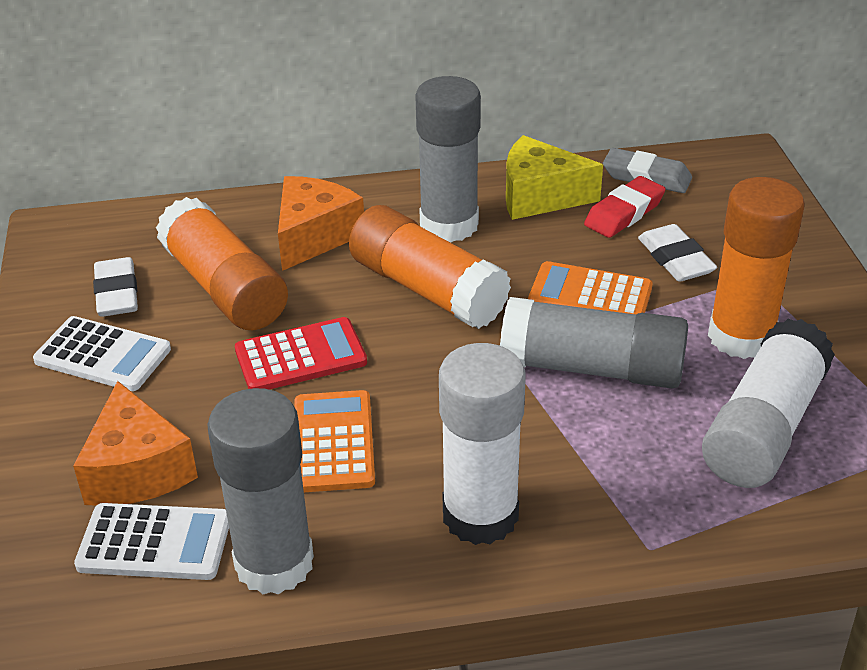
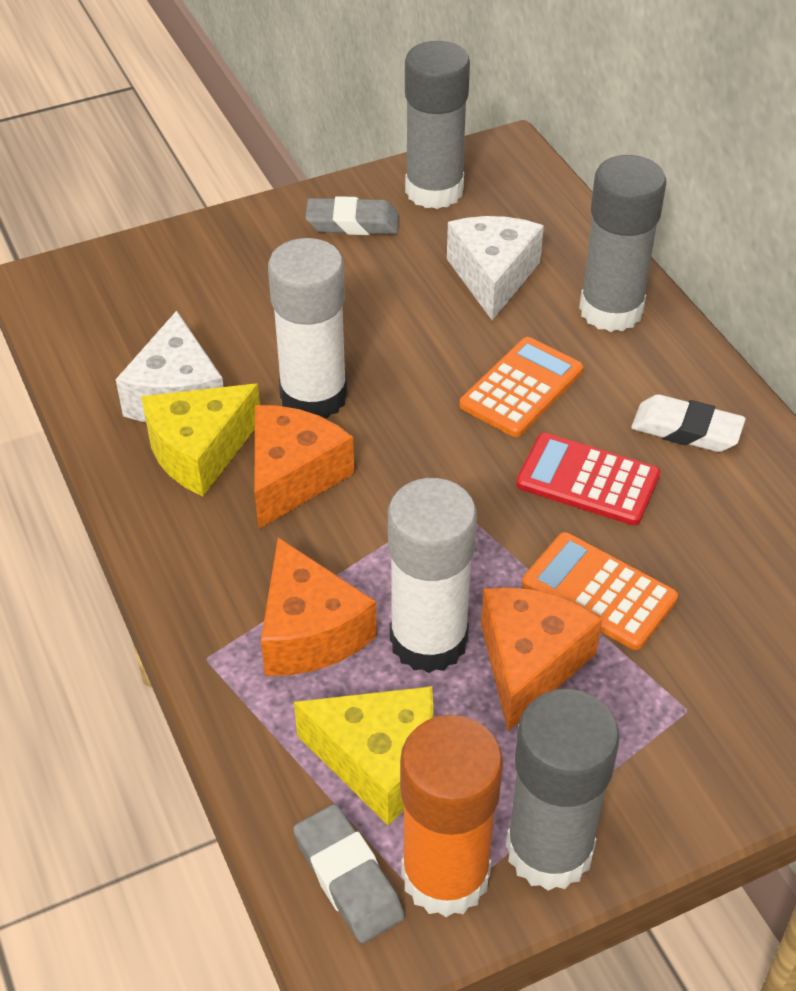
grey eraser: [603,148,692,193] = 1 -> [293,804,405,943] [305,196,399,235] = 2
orange cheese: [73,381,198,506] [278,176,364,271] = 2 -> [254,405,354,529] [261,537,377,676] [481,587,602,731] = 3
orange glue stick: [156,197,288,330] [349,205,511,329] [708,177,804,359] = 3 -> [400,715,503,917] = 1
red eraser: [584,176,666,238] = 1 -> none = 0
white calculator: [33,316,171,391] [74,503,229,580] = 2 -> none = 0
white cheese: none = 0 -> [116,311,224,422] [447,216,544,320] = 2
white eraser: [93,257,138,317] [638,224,717,282] = 2 -> [631,394,746,452] = 1
yellow cheese: [506,135,603,220] = 1 -> [141,384,260,496] [294,686,434,826] = 2

